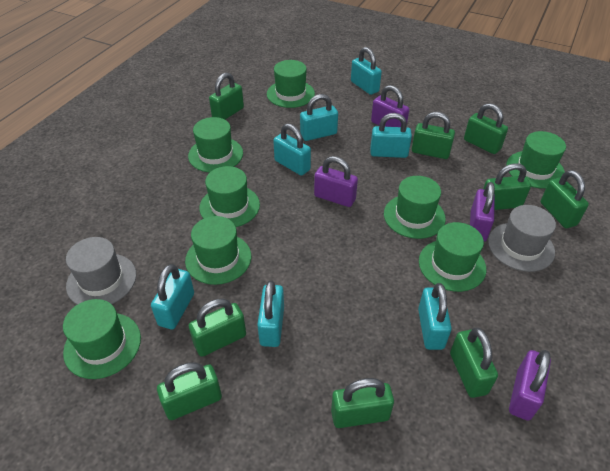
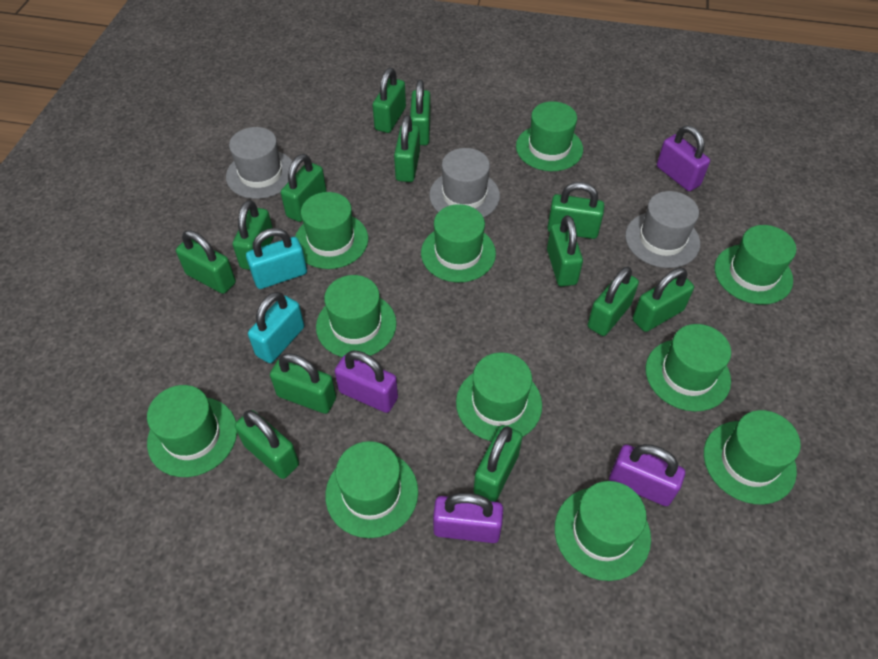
green hat: [63,299,141,379] [185,216,251,285] [188,117,243,172] [199,166,260,227] [267,60,315,108] [384,176,446,239] [419,222,486,292] [506,131,566,189] = 8 -> [147,385,237,477] [295,192,368,269] [316,275,396,357] [325,441,418,538] [421,204,496,282] [456,352,542,441] [516,101,583,171] [555,481,651,581] [646,324,731,412] [704,410,801,504] [715,225,796,305] = 11
green padlock: [157,362,222,420] [189,299,246,357] [209,73,244,120] [331,378,394,428] [412,112,455,159] [450,328,498,398] [464,103,508,154] [483,163,531,210] [541,170,589,228] = 9 -> [176,230,236,294] [233,200,274,270] [235,410,299,479] [270,353,336,414] [281,154,327,222] [373,68,406,133] [394,115,420,182] [410,80,431,145] [473,425,522,502] [547,182,604,239] [547,215,583,286] [588,267,639,336] [633,268,694,332] = 13
grey hat: [66,237,136,305] [488,205,556,272] = 2 -> [226,127,292,199] [429,148,500,217] [625,191,700,268] = 3
turquoise padlock: [151,264,194,329] [257,280,284,347] [273,124,311,176] [300,94,338,141] [351,47,382,95] [370,113,412,158] [418,283,452,350] = 7 -> [246,228,307,289] [248,292,304,363] = 2

